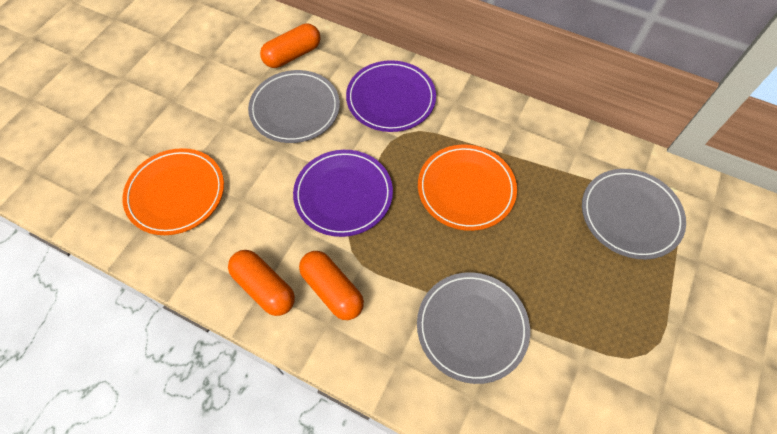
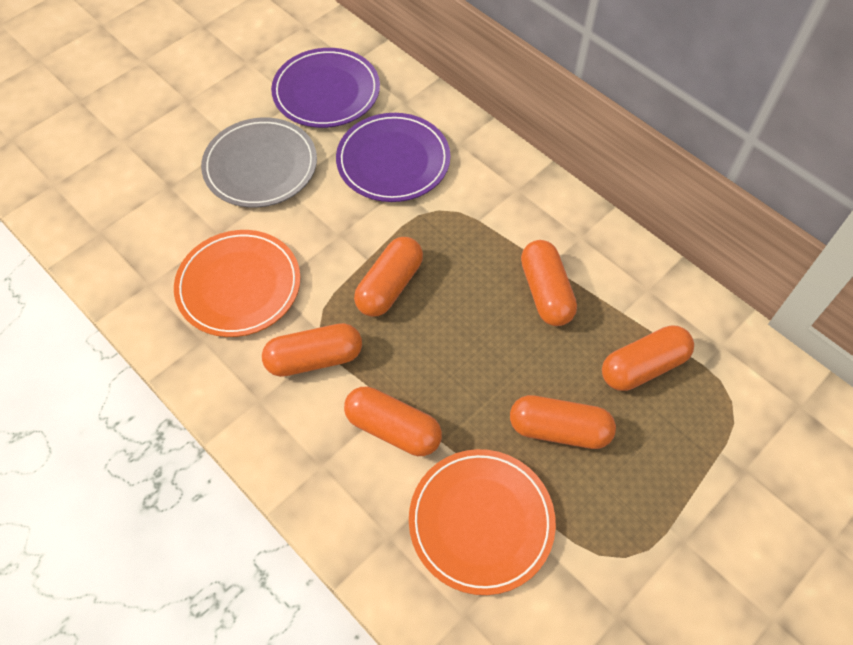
grey plate: [248,70,340,143] [417,272,530,384] [582,169,686,259] = 3 -> [201,118,317,208] = 1
orange capsule: [228,250,295,316] [260,23,321,68] [299,251,364,320] = 3 -> [262,323,362,377] [344,387,442,456] [354,237,423,317] [510,395,616,449] [521,240,577,326] [602,325,694,391] = 6

